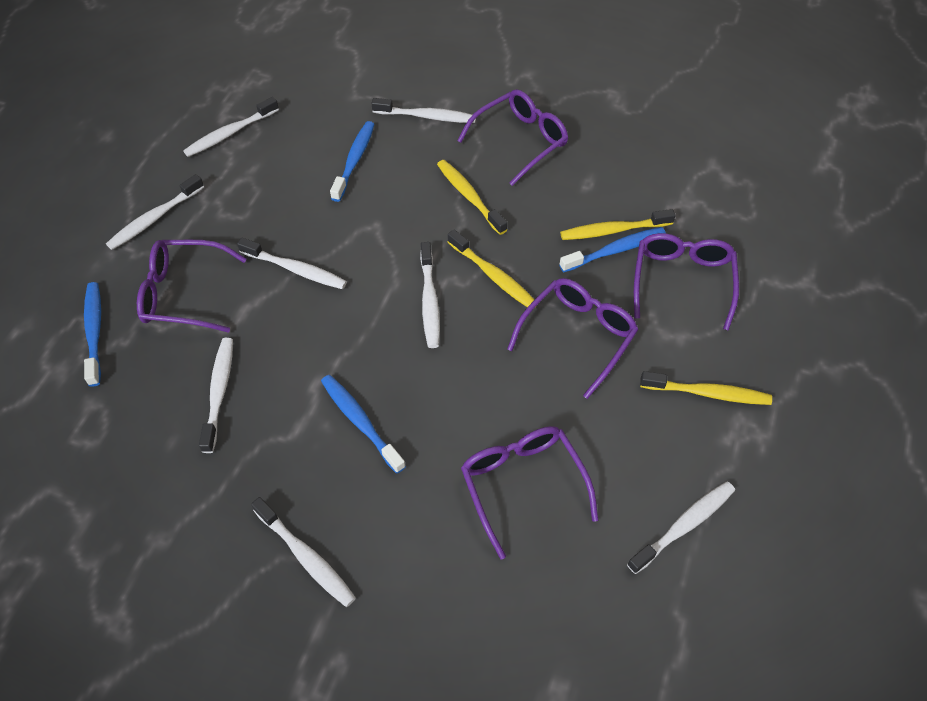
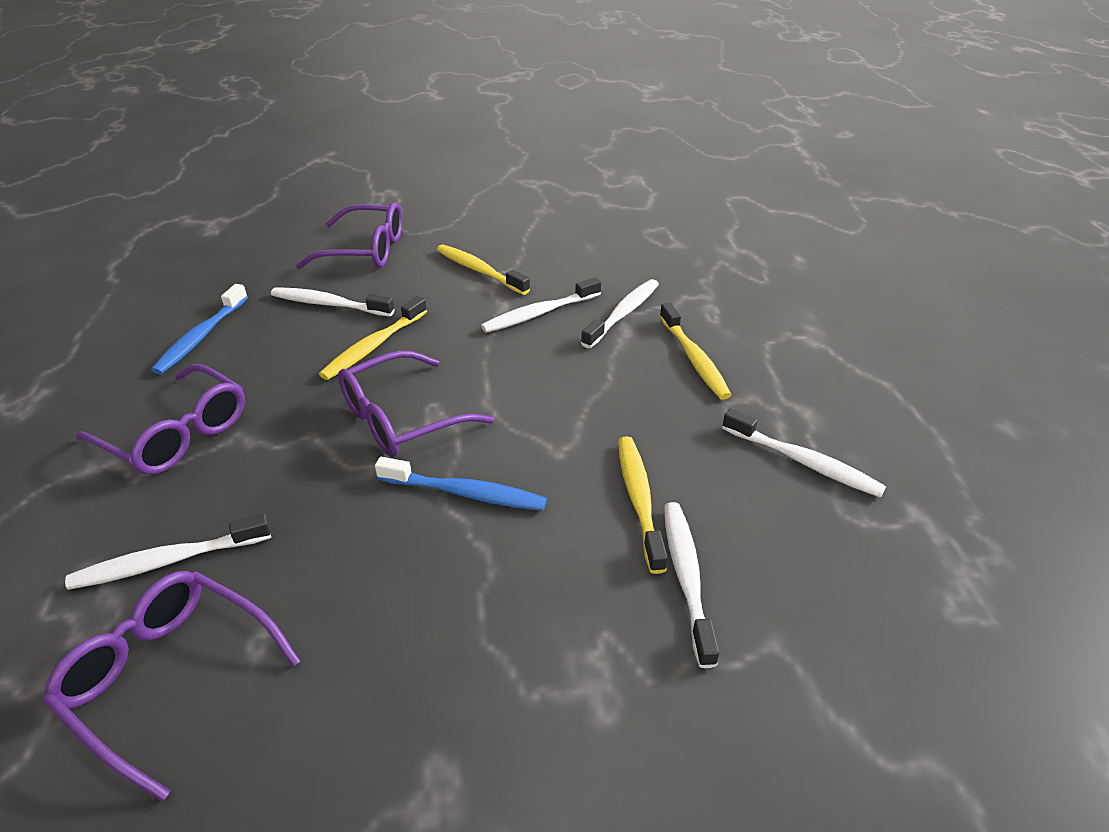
blue toothbrush: [84,282,101,386] [321,375,406,474] [330,121,375,202] [559,227,666,272] = 4 -> [151,284,248,375] [375,457,547,511] = 2
purple glasses: [137,240,246,333] [457,89,568,186] [461,426,598,559] [507,278,638,399] [634,233,739,331] = 5 -> [42,571,300,802] [76,364,245,475] [296,202,403,269] [338,350,494,457] = 4
white toothbrush: [106,174,204,250] [183,97,279,157] [199,338,233,453] [237,238,347,289] [251,497,356,607] [371,98,476,123] [420,242,440,348] [627,481,735,574] = 8 -> [65,514,271,590] [271,287,394,316] [481,277,601,333] [581,279,659,348] [664,502,719,668] [722,408,886,498] = 6

